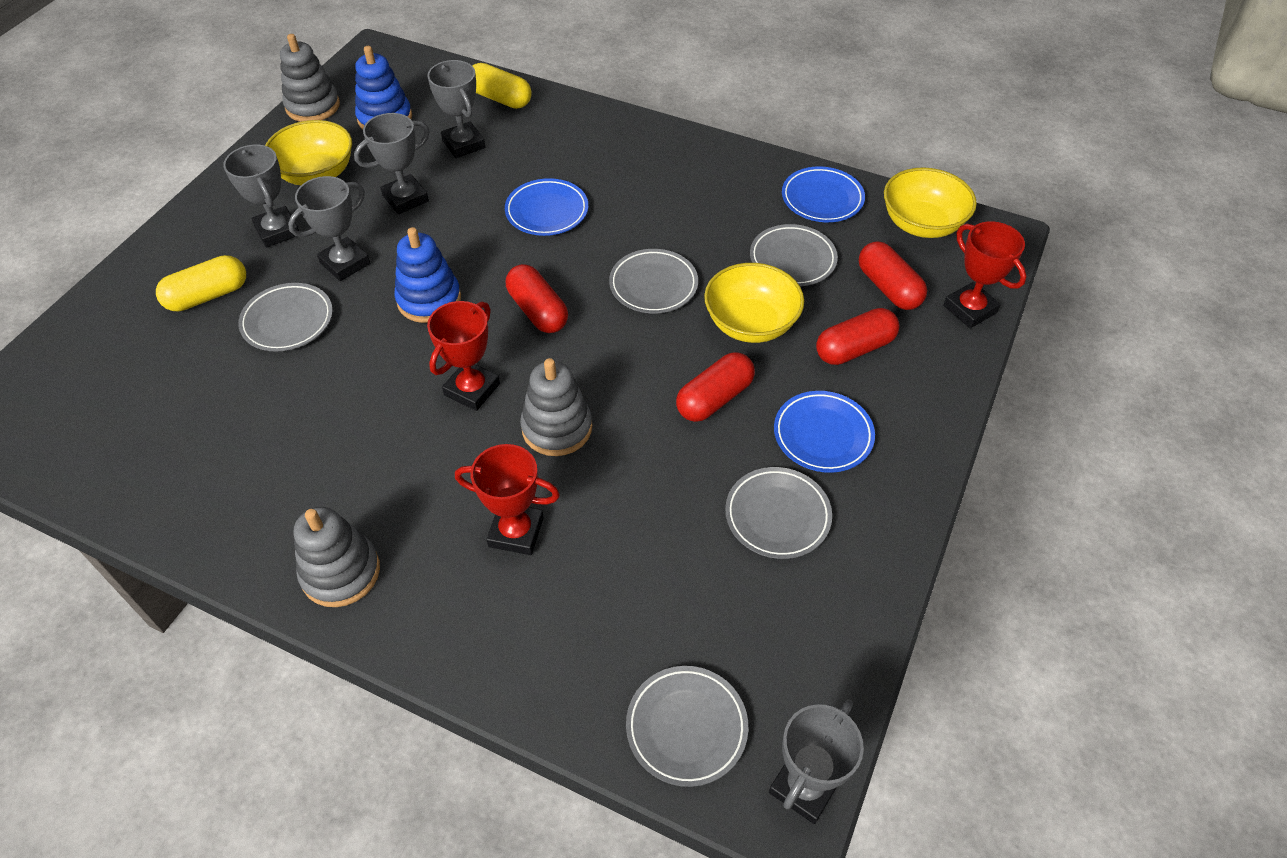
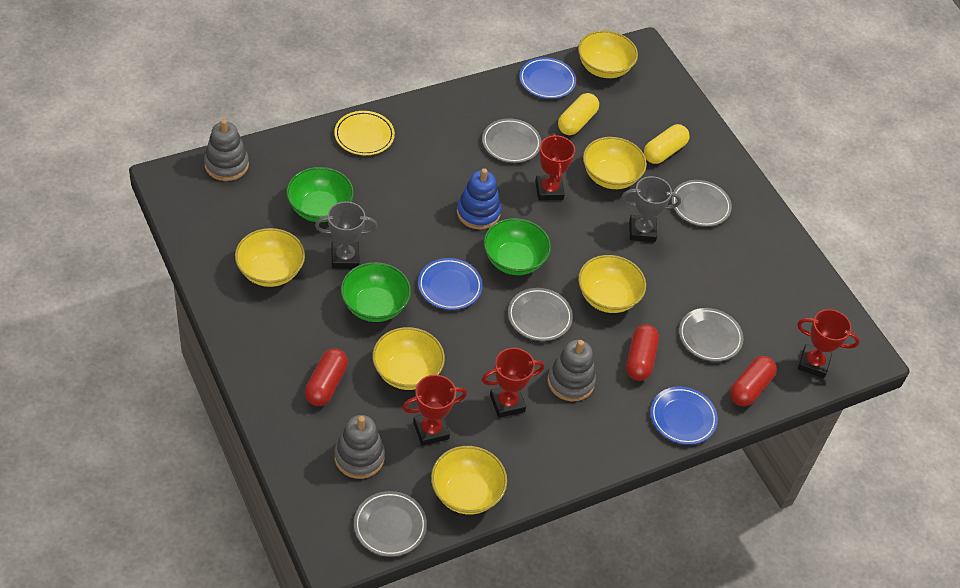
blue stacking toy: [355,46,412,129] [395,227,461,323] = 2 -> [457,168,501,230] = 1
green bowl: none = 0 -> [286,167,354,222] [341,262,411,322] [484,218,551,275] = 3
grey trophy: [223,145,299,248] [288,176,370,281] [354,113,430,214] [427,60,485,158] [769,700,864,824] = 5 -> [315,201,378,268] [622,176,681,242] = 2
red capsule: [506,264,568,333] [676,352,755,422] [816,308,899,365] [859,241,927,310] = 4 -> [305,348,348,406] [626,324,659,381] [730,356,777,406] = 3
red trophy: [427,301,500,411] [455,444,560,555] [943,221,1026,328] = 3 -> [402,375,467,446] [482,348,545,418] [535,133,575,201] [797,309,860,378] = 4
yellow bowl: [265,120,352,185] [704,263,804,343] [884,167,977,238] = 3 -> [235,228,305,287] [372,327,445,390] [431,446,507,514] [578,30,638,78] [578,255,646,313] [583,137,647,189] = 6
yellow plate: none = 0 -> [334,111,395,155] = 1

